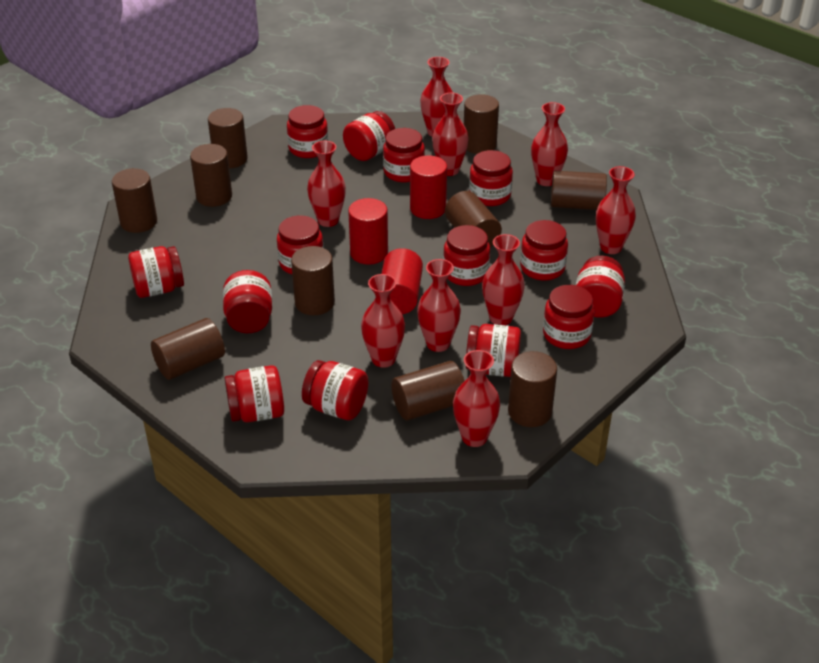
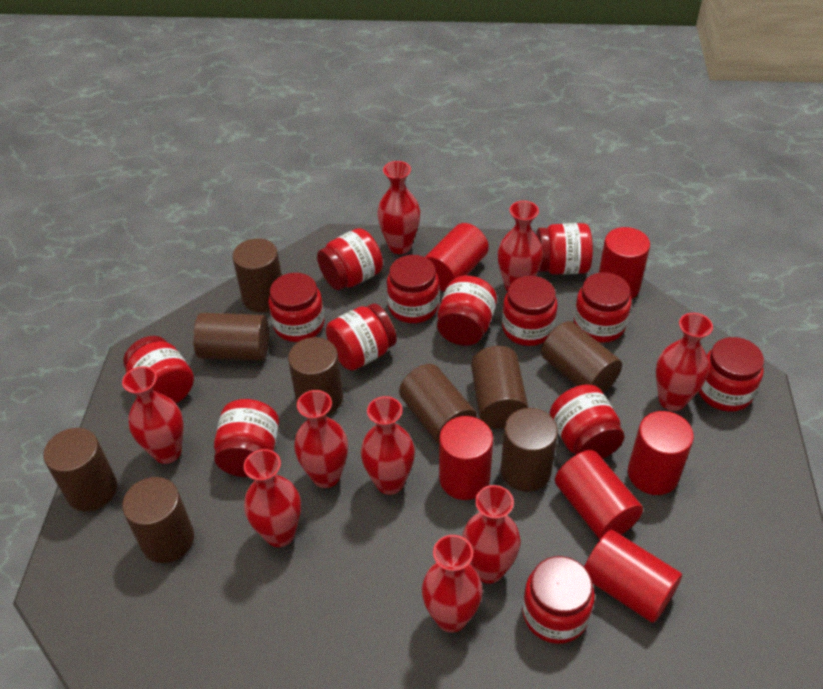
brown cylinder: [112,168,157,233] [151,318,225,380] [190,144,232,207] [208,108,248,168] [291,246,335,315] [392,361,465,421] [445,191,502,247] [464,94,499,154] [508,351,557,427] [551,171,607,210] = 10 -> [43,428,117,511] [122,477,194,563] [193,313,269,361] [232,238,282,313] [288,337,343,416] [399,364,477,444] [471,346,528,429] [501,408,558,492] [541,321,622,393] = 9
red cylinder: [348,198,388,265] [381,248,423,314] [410,155,447,219] = 3 -> [425,223,489,291] [439,416,493,500] [555,450,643,539] [584,530,682,623] [599,227,650,299] [628,411,694,495] = 6
red jar: [128,246,184,298] [223,270,272,333] [225,365,284,422] [277,215,324,274] [287,105,328,158] [302,360,368,420] [343,111,395,161] [383,128,425,182] [443,225,490,286] [466,324,521,377] [469,150,513,206] [520,220,568,281] [543,285,595,349] [576,256,625,318] = 14 -> [123,336,194,403] [214,399,279,477] [269,273,324,342] [317,228,383,290] [326,303,397,371] [387,255,439,323] [437,276,497,346] [502,276,558,346] [522,556,595,644] [536,223,593,275] [549,385,624,459] [574,272,631,343] [698,337,764,412] = 13

